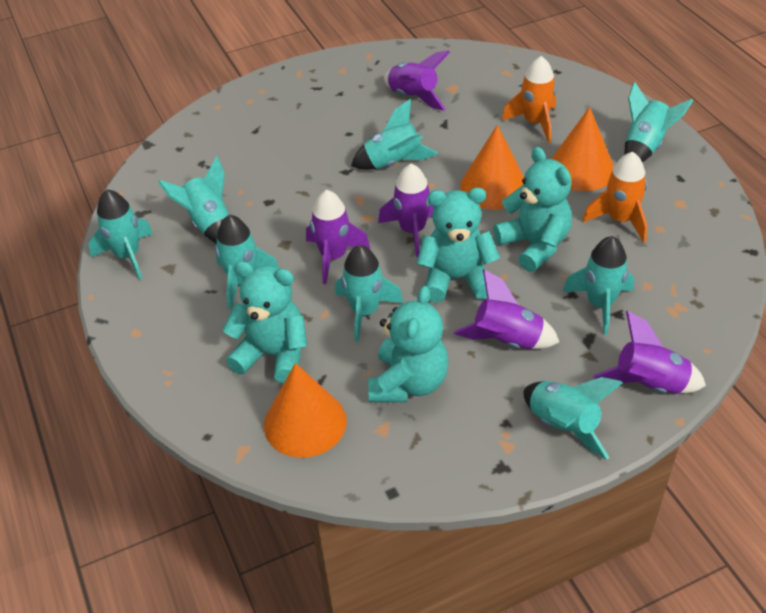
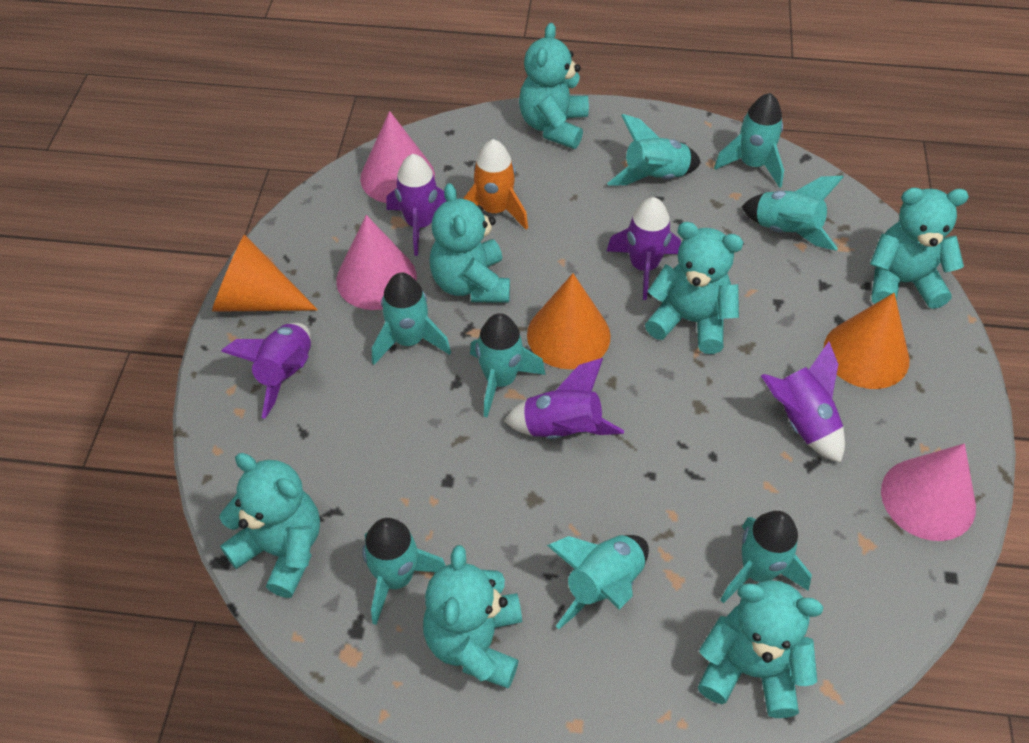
orange rocket: [502,56,556,143] [583,152,647,242] = 2 -> [463,139,528,229] = 1
pink cone: none = 0 -> [336,215,417,310] [360,111,435,203] [881,444,976,541] = 3
turquoise teddy bear: [223,261,307,384] [368,286,448,402] [416,188,500,303] [493,147,572,272] = 4 -> [219,453,320,598] [423,545,522,689] [430,183,510,303] [519,23,589,149] [645,222,743,354] [698,580,823,718] [870,188,969,309] = 7

